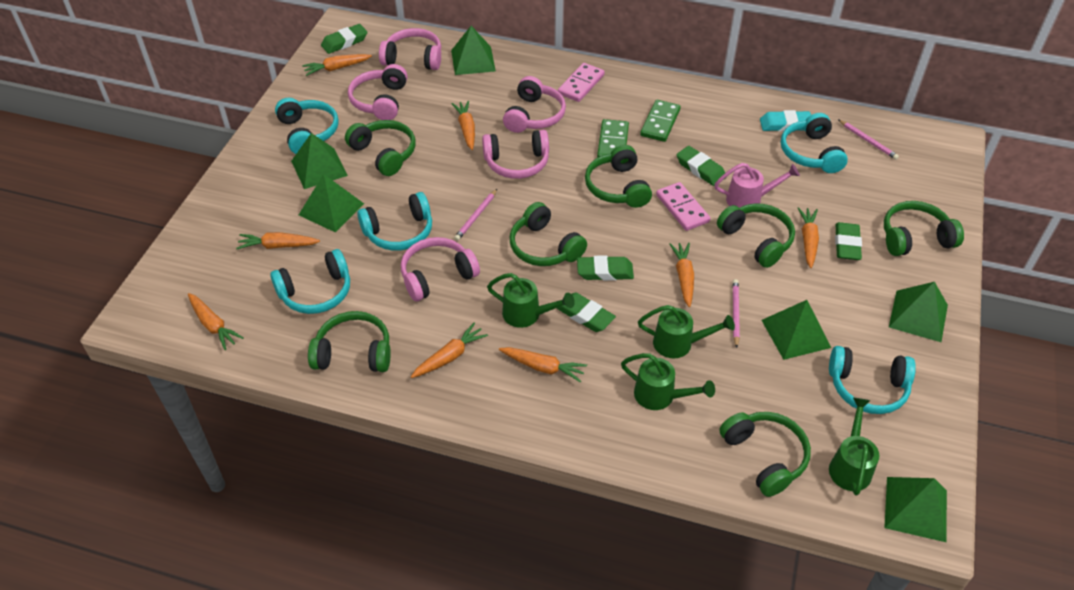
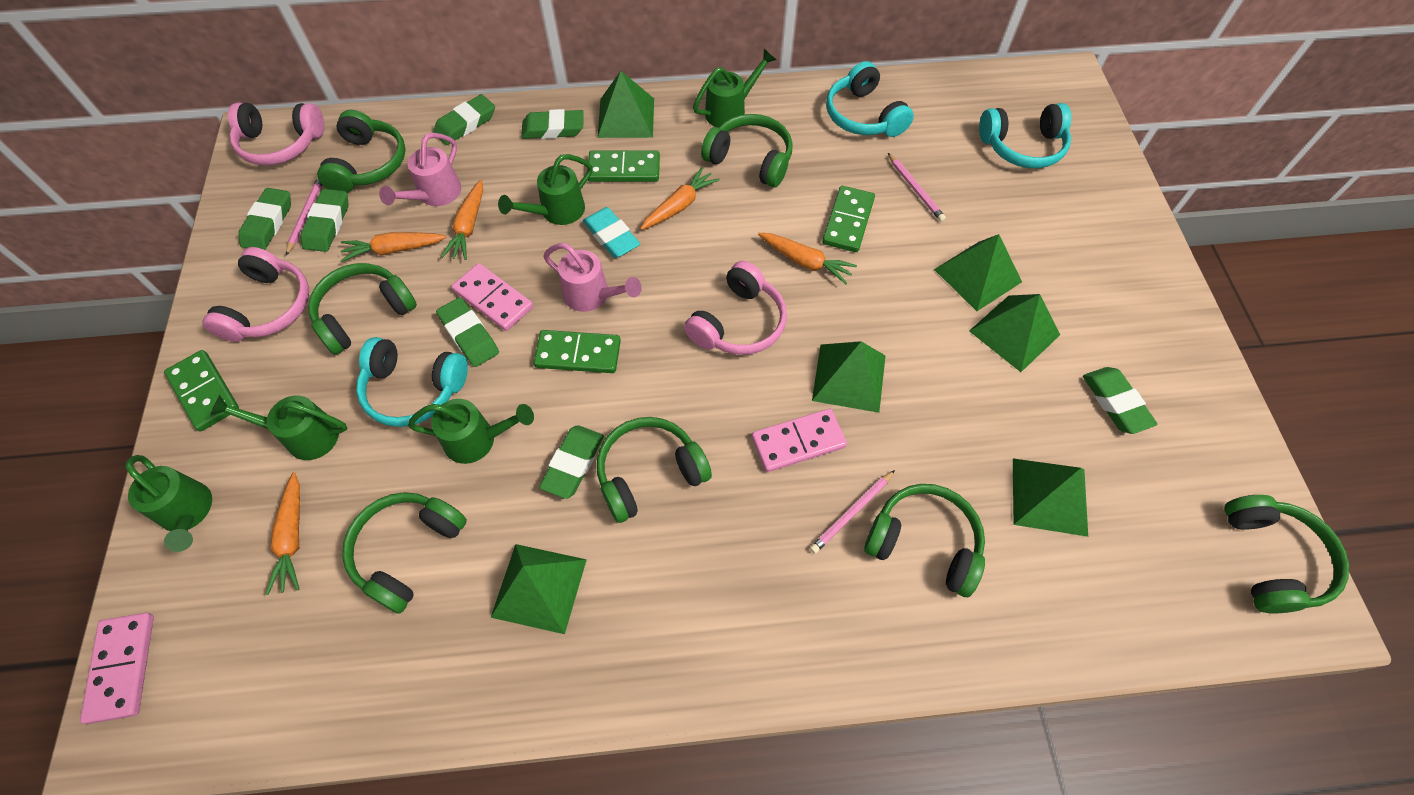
green domino: [597,119,629,158] [640,100,681,142] = 2 -> [164,350,239,432] [534,330,621,373] [587,150,660,182] [822,186,875,252] = 4
green eraser: [321,24,367,54] [557,292,616,332] [577,255,634,281] [677,146,725,186] [835,222,862,260] = 5 -> [238,188,291,250] [301,189,348,252] [433,94,495,145] [436,297,499,367] [521,109,584,139] [539,425,604,499] [1083,367,1157,434] = 7
green watering can: [487,273,575,328] [621,353,715,410] [638,305,735,358] [829,398,879,496] = 4 -> [125,455,212,552] [210,395,348,460] [408,399,534,464] [498,154,592,225] [693,49,776,128] = 5
orange carrot: [188,293,244,350] [236,232,320,249] [302,54,372,76] [411,323,488,378] [451,101,475,150] [499,347,587,383] [670,243,694,307] [798,207,819,268] = 8 -> [266,472,300,595] [341,232,446,262] [441,180,483,260] [640,167,720,230] [758,233,857,284] = 5
pink domino: [558,63,605,102] [656,182,711,231] = 2 -> [80,613,154,724] [451,263,533,331] [752,409,847,472] = 3
pink headphones: [348,64,408,120] [379,28,441,70] [401,237,480,301] [482,130,549,179] [503,76,566,133] = 5 -> [202,247,309,342] [228,103,324,166] [684,261,787,355] = 3
pink watering can: [714,163,800,208] = 1 -> [379,133,461,206] [543,243,642,312] = 2
turquoise headphones: [270,249,350,314] [275,98,339,154] [357,192,432,251] [781,113,848,173] [829,346,916,414] = 5 -> [356,337,468,427] [826,61,914,137] [979,103,1071,168] = 3

